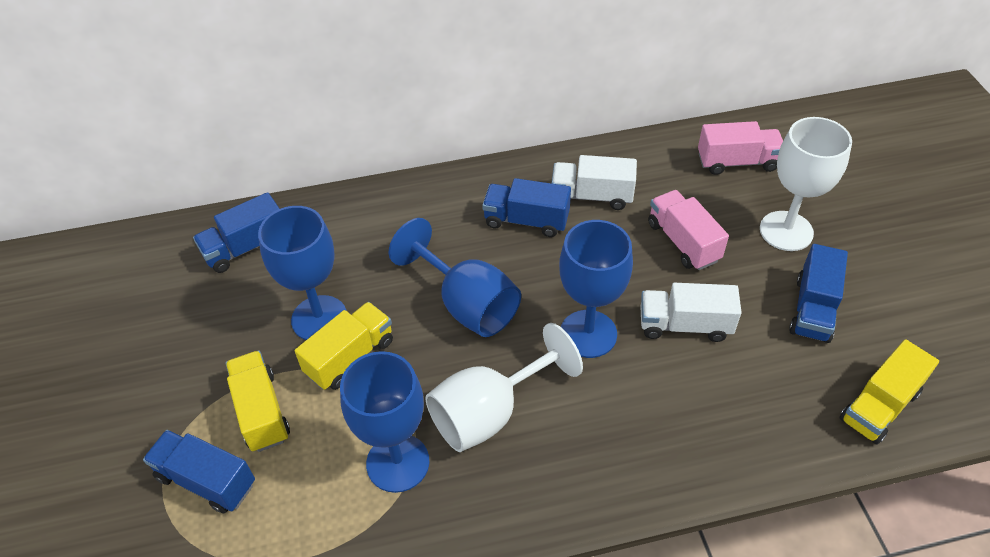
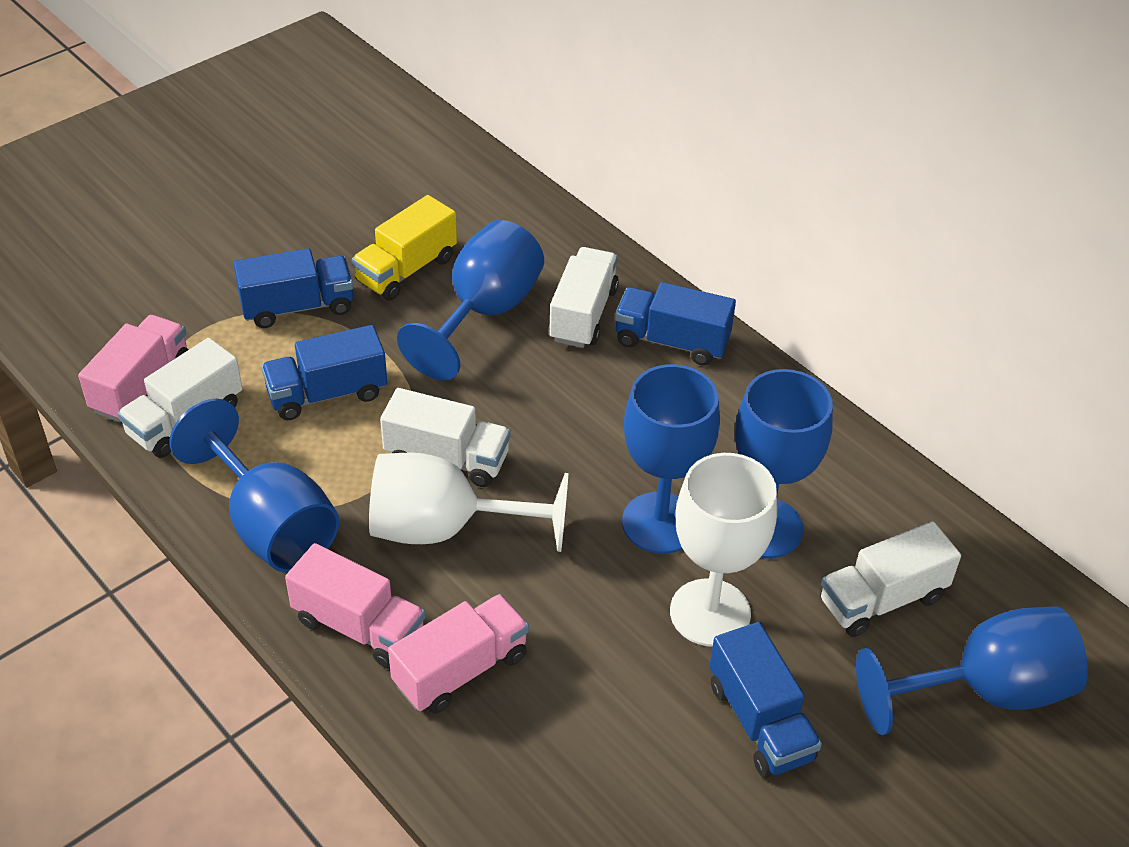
blue goblet: [258,206,347,340] [340,351,429,493] [389,218,521,337] [559,220,633,358] = 4 -> [169,399,339,572] [397,220,544,381] [622,364,720,554] [735,369,833,559] [856,606,1088,735] = 5
pink truck: [648,190,729,270] [698,121,783,175] = 2 -> [78,315,189,423] [285,543,426,669] [388,594,529,714] = 3
white truck: [551,155,637,210] [640,283,742,342] = 2 -> [118,338,242,458] [380,388,511,487] [549,247,619,348] [820,521,961,637] = 4
yellow truck: [226,351,290,452] [295,302,393,390] [840,339,939,445] = 3 -> [352,195,457,300] = 1

